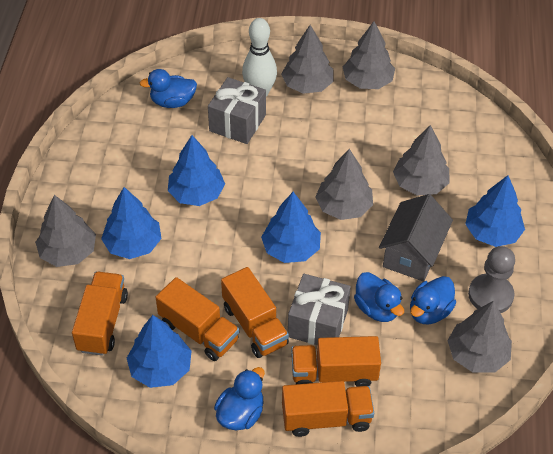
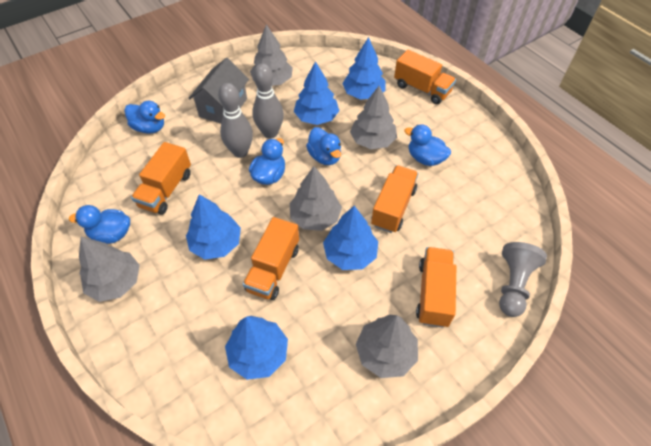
blue duck: [139,69,197,108] [214,367,265,430] [354,272,404,322] [410,276,456,325] = 4 -> [69,205,130,244] [124,101,165,134] [249,138,285,185] [306,127,341,165] [404,124,451,166] = 5
grey bowling pin: none = 0 -> [218,83,253,158] [252,63,284,139] = 2
grey gift: [208,77,266,144] [288,274,351,345] = 2 -> none = 0
grey tree: [35,195,96,267] [281,25,334,94] [315,149,373,220] [343,21,395,89] [393,125,450,195] [447,301,512,373] = 6 -> [79,237,140,302] [250,24,293,86] [290,166,342,231] [350,86,397,149] [356,315,418,378] = 5
white bowling pin: [242,18,277,97] = 1 -> none = 0

